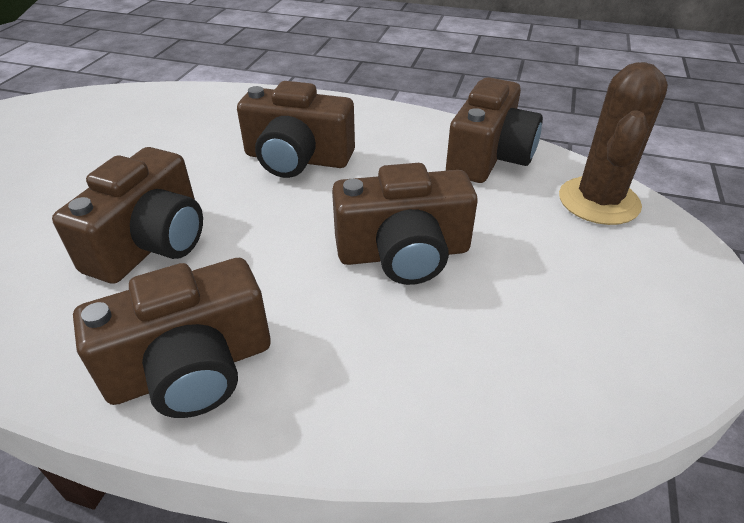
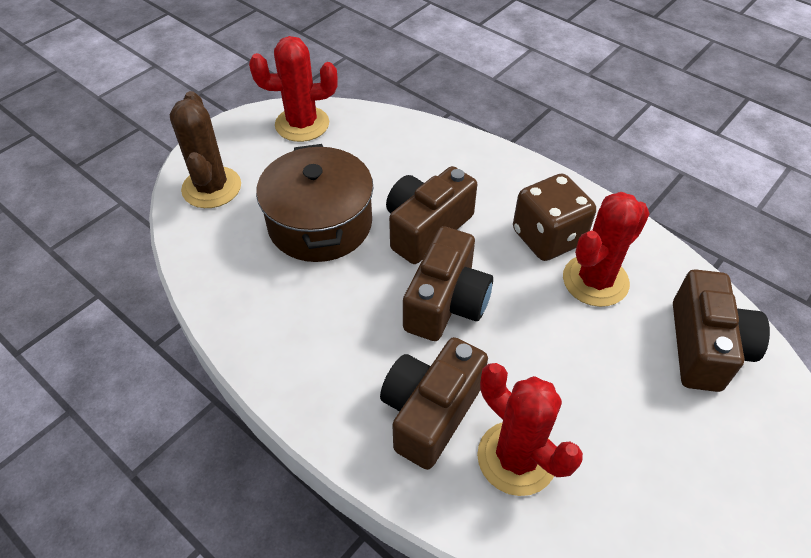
brown camera: [52,147,203,284] [73,258,271,418] [237,81,355,178] [332,163,478,285] [446,77,543,183] = 5 -> [380,337,488,470] [386,166,477,264] [403,226,493,341] [673,269,770,392] = 4
brown dice: none = 0 -> [513,174,596,261] = 1
brown pot: none = 0 -> [256,144,373,262] = 1
red cactus: none = 0 -> [249,36,338,142] [477,363,583,496] [563,192,650,307] = 3

